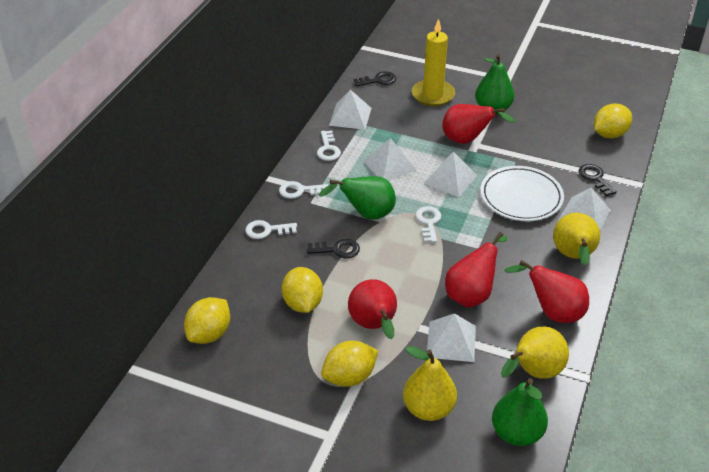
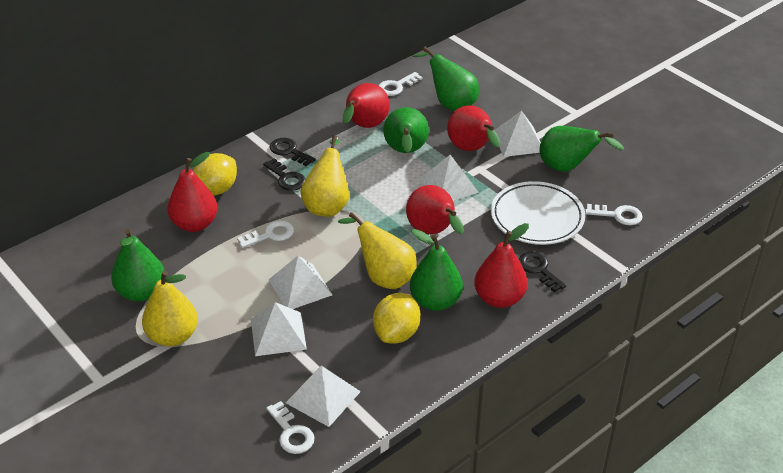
green pear: [319,176,396,220] [475,54,514,114] [492,378,548,446] = 3 -> [111,229,164,302] [383,107,429,153] [410,229,463,311] [413,47,479,111] [540,126,624,172] = 5
red pear: [348,279,397,339] [442,104,515,144] [445,232,508,308] [504,260,589,323] = 4 -> [167,152,217,232] [343,83,390,128] [406,185,464,234] [447,105,500,151] [474,223,529,308] = 5
yellow candle: [412,19,455,106] = 1 -> none = 0
yellow lemon: [184,297,230,344] [281,267,323,313] [321,341,378,387] [594,103,632,138] = 4 -> [193,153,237,196] [373,293,420,344] = 2

